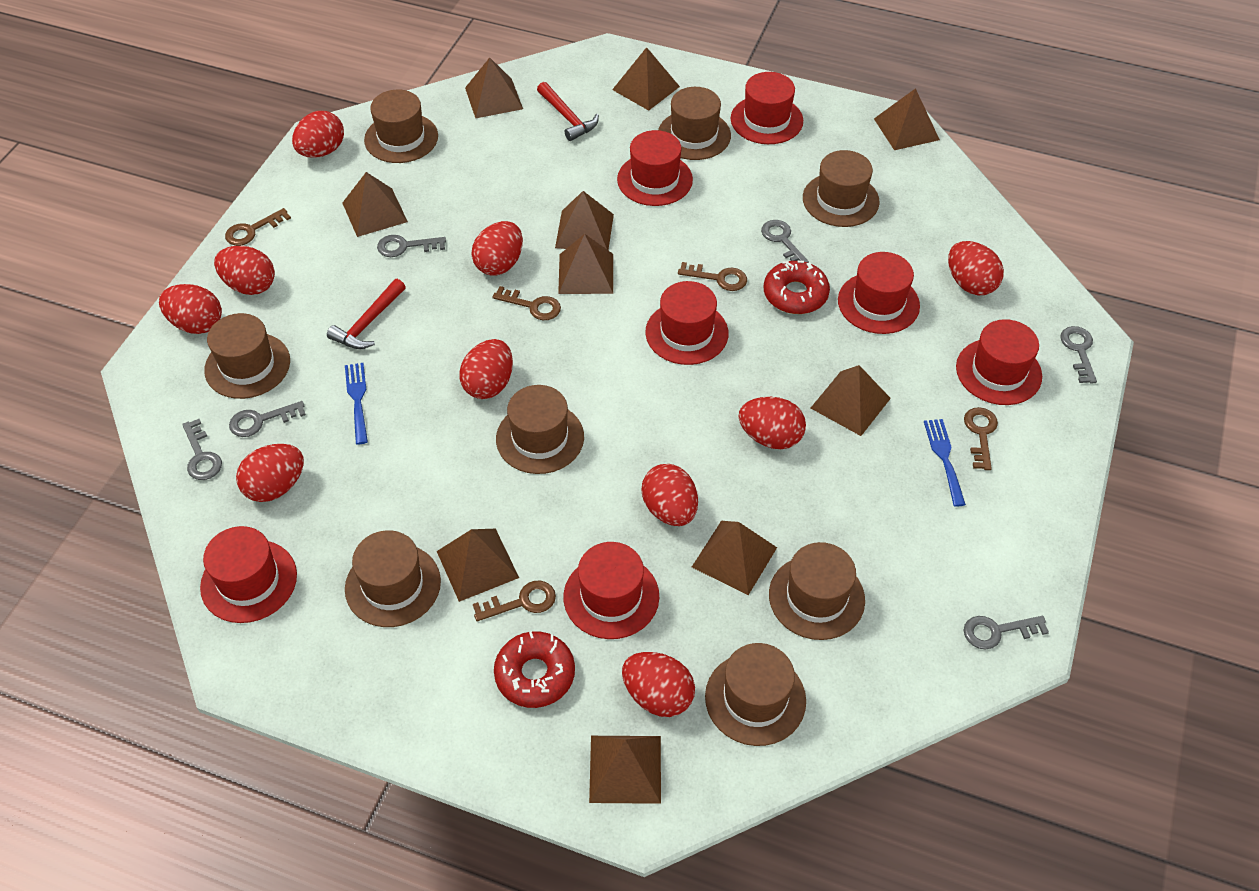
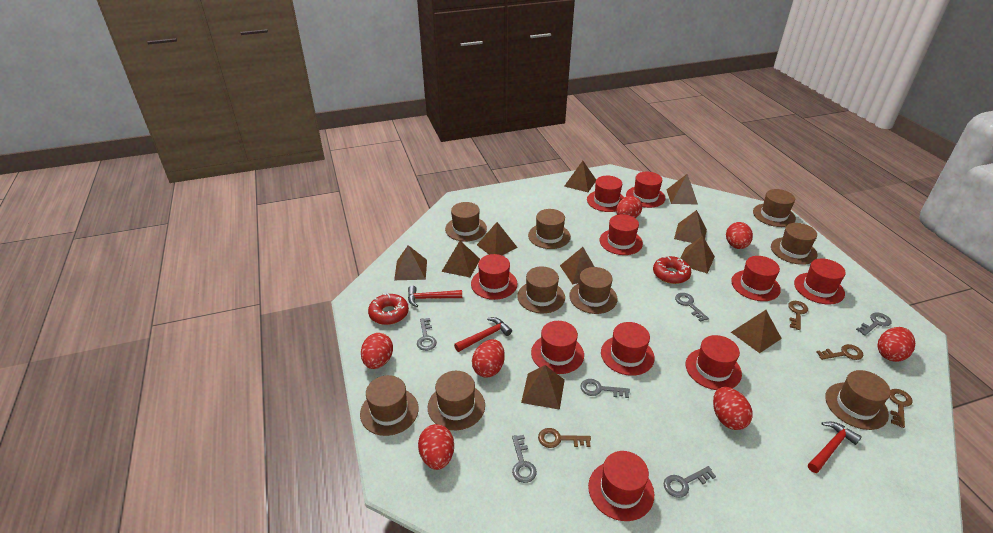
blue fork: [345,363,368,444] [924,419,966,507] = 2 -> none = 0
brown hat: [204,313,290,399] [345,530,441,627] [364,90,438,163] [496,385,584,474] [658,87,731,160] [705,643,806,746] [769,542,865,640] [803,150,880,227] = 8 -> [360,375,419,436] [428,371,485,430] [445,202,487,241] [517,266,565,313] [528,209,571,249] [569,267,618,314] [753,189,796,227] [771,223,817,265] [825,370,891,430] = 9
brown key: [225,208,291,246] [473,581,556,621] [492,286,561,320] [678,262,747,291] [964,407,998,470] = 5 -> [538,428,591,448] [788,301,808,330] [816,344,864,360] [889,389,913,428] = 4
red egg: [159,284,222,334] [214,246,275,295] [236,444,304,502] [292,111,344,158] [459,339,513,399] [471,221,523,276] [622,652,695,717] [642,464,698,526] [739,397,806,449] [948,241,1004,295] = 10 -> [361,333,393,369] [418,424,454,470] [472,339,505,378] [616,196,642,218] [713,387,753,430] [726,222,753,249] [877,327,915,362] = 7
red hammer: [327,279,406,349] [537,82,599,141] = 2 -> [408,286,462,307] [454,317,512,352] [808,422,862,473] = 3
red hat: [200,526,297,623] [564,542,659,639] [617,130,693,206] [645,281,728,365] [731,72,803,144] [838,252,920,334] [956,319,1042,405] = 7 -> [471,254,517,300] [531,321,584,374] [587,176,624,212] [588,451,654,521] [600,214,643,255] [601,322,655,376] [626,172,665,208] [686,335,742,390] [731,256,781,301] [794,259,846,304] = 10

